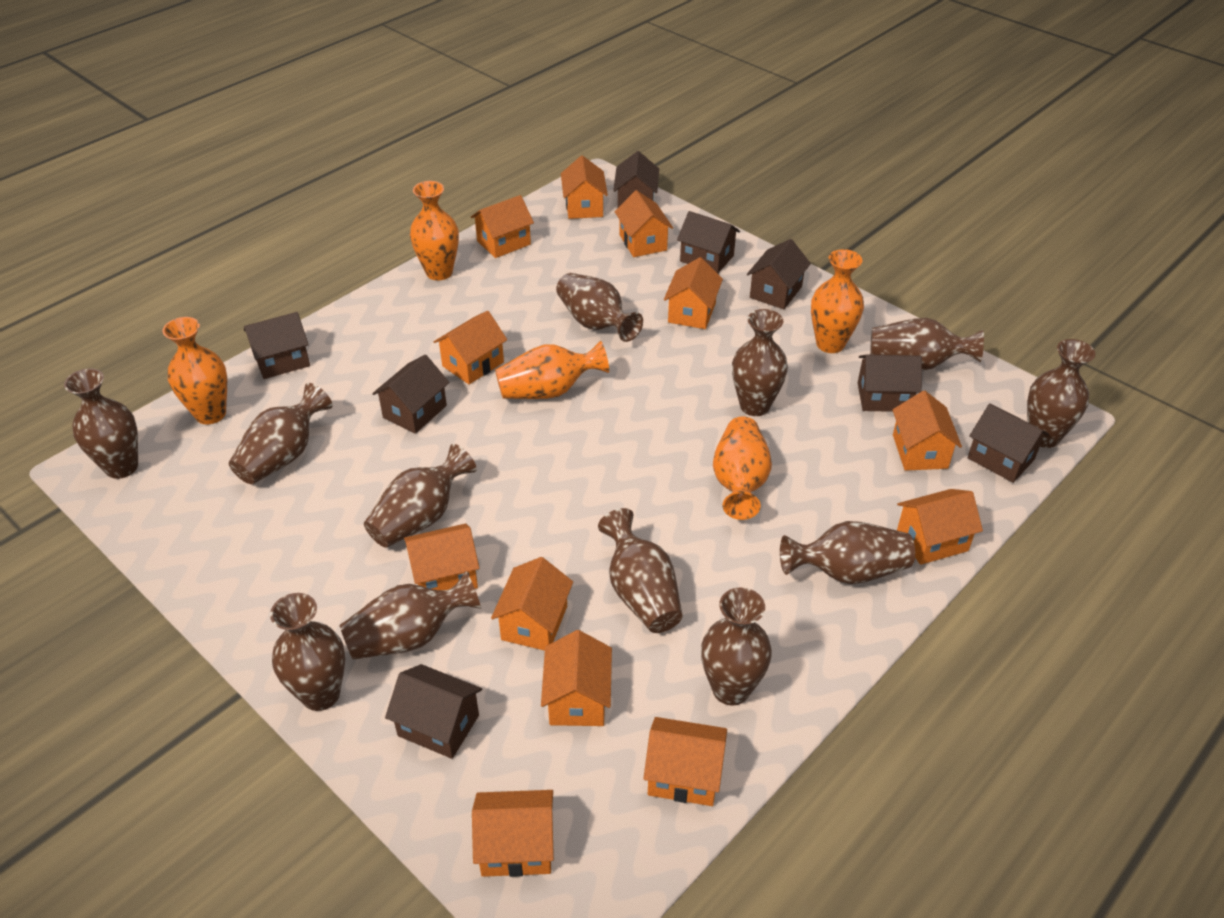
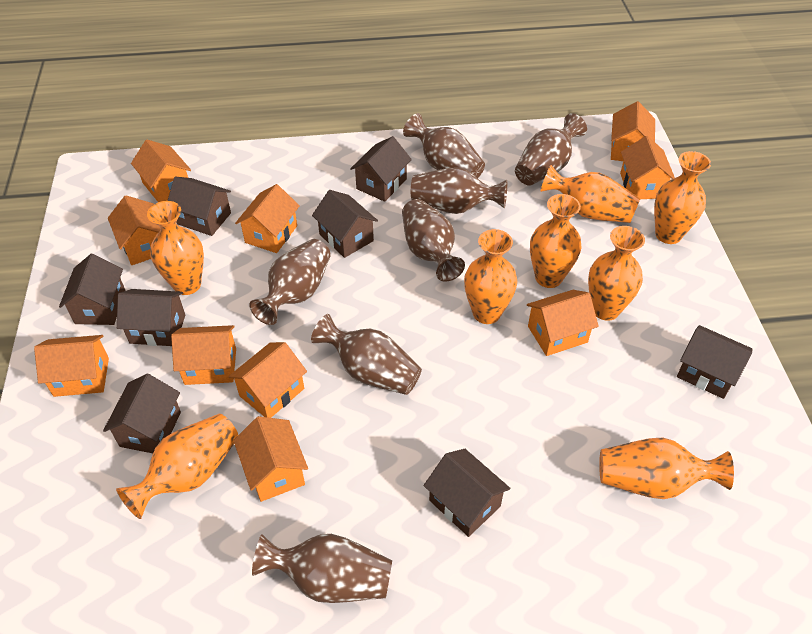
brown vase: [64,368,138,479] [229,383,333,484] [270,593,345,711] [339,571,481,659] [364,444,476,548] [556,273,643,342] [598,508,683,633] [701,588,772,705] [732,309,788,416] [780,521,915,584] [870,318,984,370] [1027,339,1095,448] = 12 -> [249,239,331,325] [252,534,392,603] [311,314,422,395] [402,199,465,282] [403,113,485,178] [411,167,507,214] [515,113,587,186] = 7
orange house: [404,524,479,590] [434,311,507,384] [471,195,534,258] [472,790,554,877] [491,557,573,651] [541,630,612,726] [561,155,608,219] [615,190,673,257] [643,717,727,806] [664,257,723,329] [893,391,962,471] [897,489,983,565] = 12 -> [34,335,109,397] [108,195,161,265] [131,140,191,202] [171,325,236,385] [228,342,307,418] [233,416,308,502] [235,184,299,253] [527,290,599,356] [611,101,655,161] [620,136,675,199] = 10
orange vase: [162,317,227,424] [410,181,459,281] [495,341,609,399] [713,416,772,520] [811,249,864,353] = 5 -> [116,414,238,519] [147,201,204,295] [464,229,517,324] [530,194,582,288] [540,165,640,223] [588,226,645,321] [599,438,734,499] [654,151,711,244] = 8

